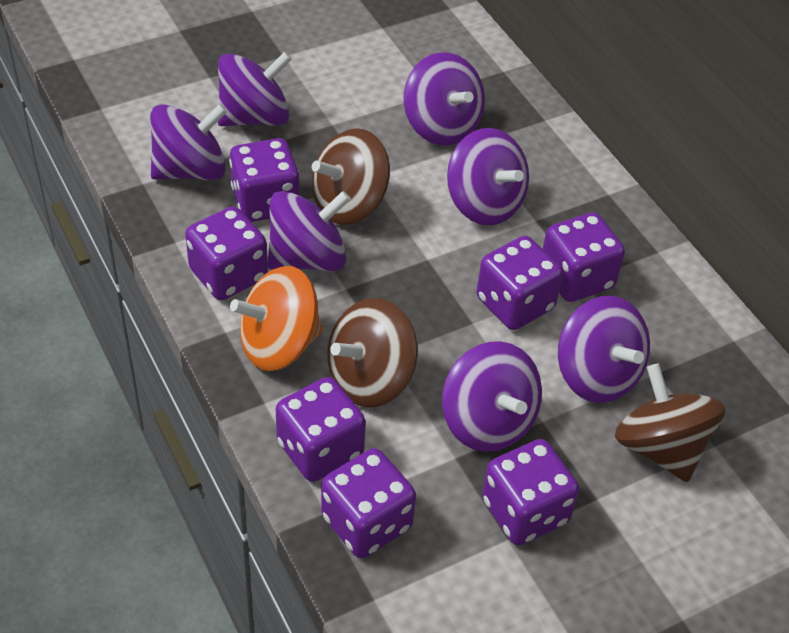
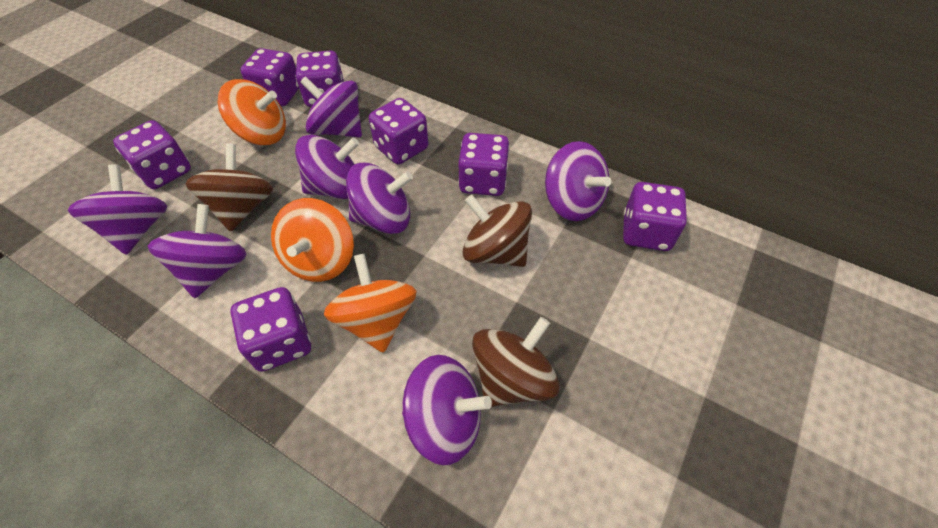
orange spinning top: [230,266,323,371] = 1 -> [218,79,286,145] [271,198,354,282] [324,253,417,353] = 3

